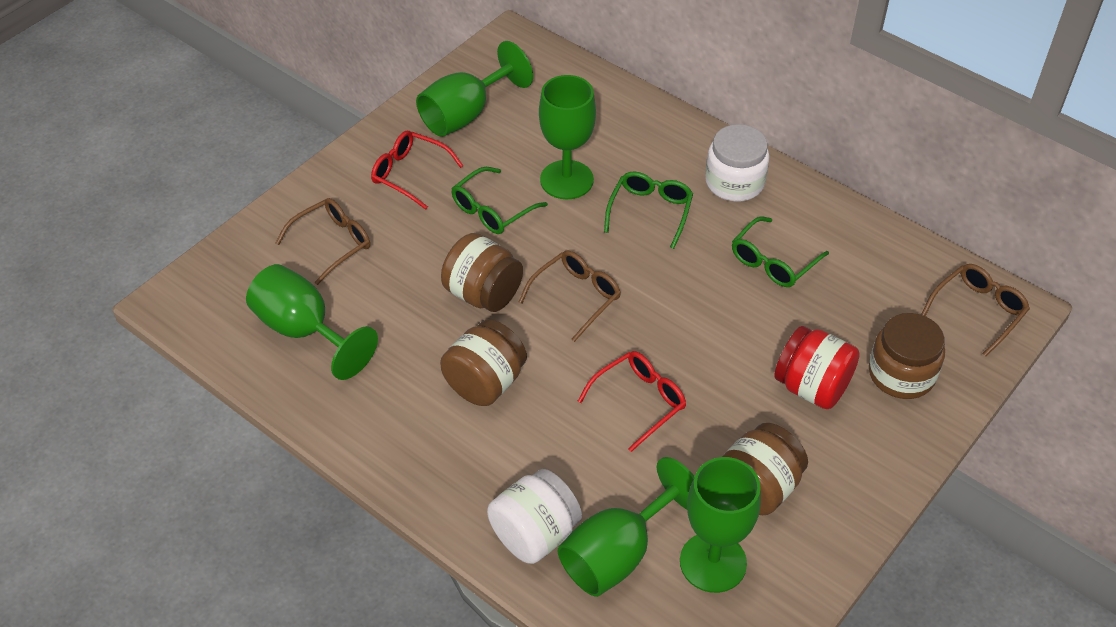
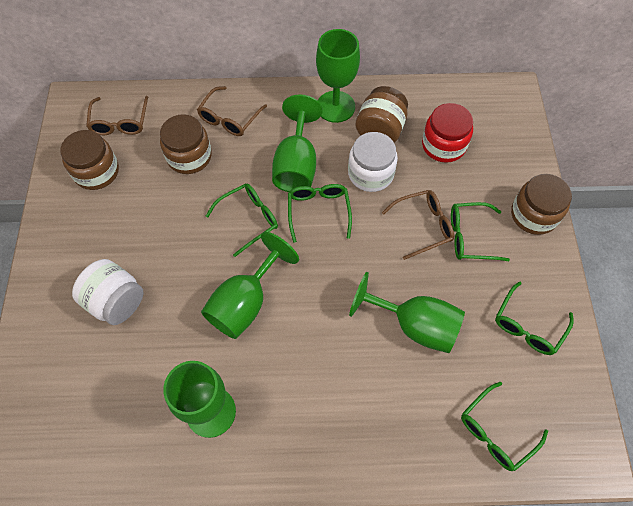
green glasses: [451,167,548,234] [604,171,693,249] [732,217,829,287] = 3 -> [206,184,278,257] [288,184,352,243] [451,202,510,261] [461,382,548,471] [495,282,574,355] = 5
red glasses: [371,131,463,210] [578,351,686,452] = 2 -> none = 0

